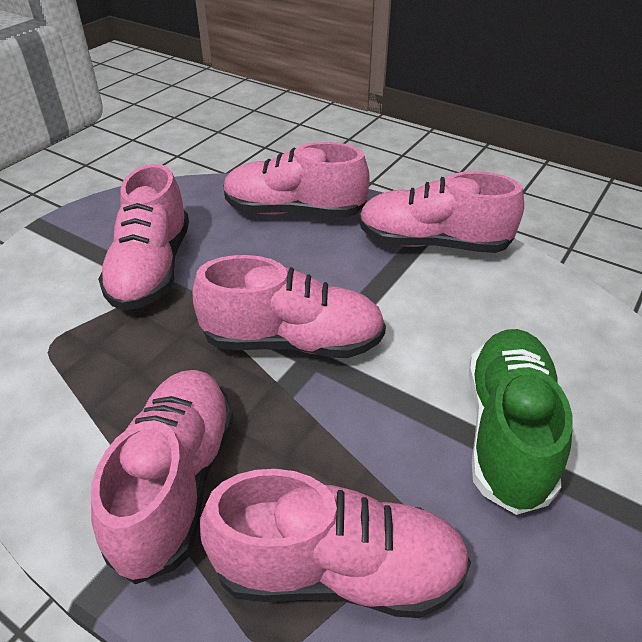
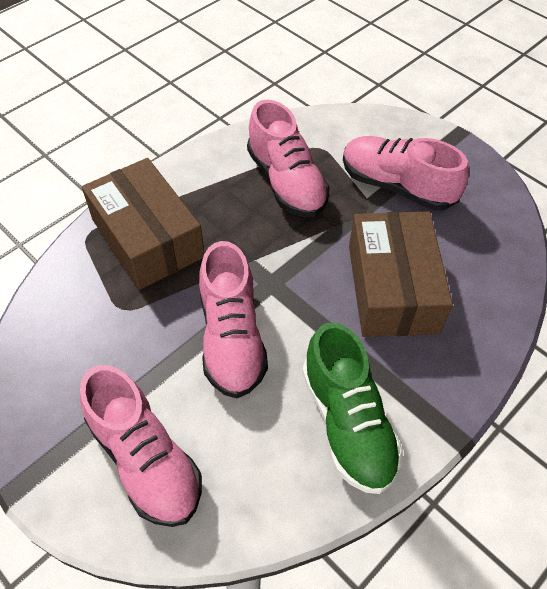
brown box: none = 0 -> [82,158,204,290] [349,212,453,337] = 2
pink shoe: [91,370,234,584] [98,164,189,311] [193,255,386,358] [200,469,471,618] [223,142,370,218] [359,171,524,253] = 6 -> [80,365,202,527] [199,241,268,398] [247,100,330,217] [343,136,469,211] = 4

